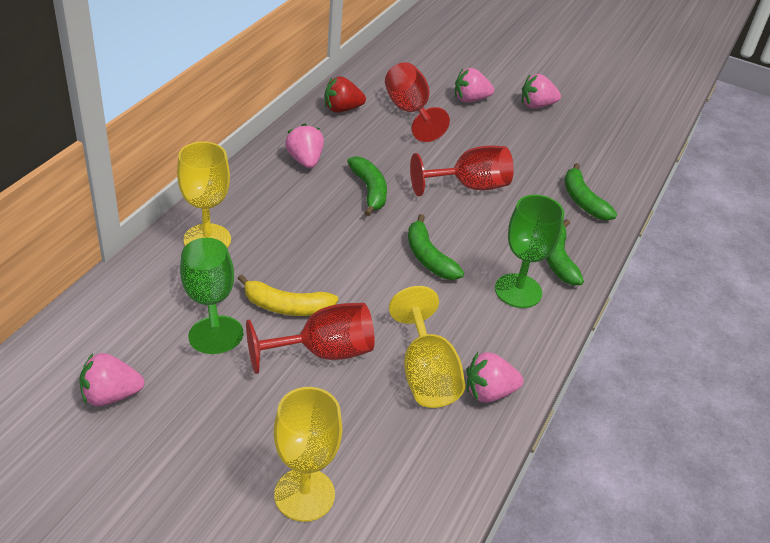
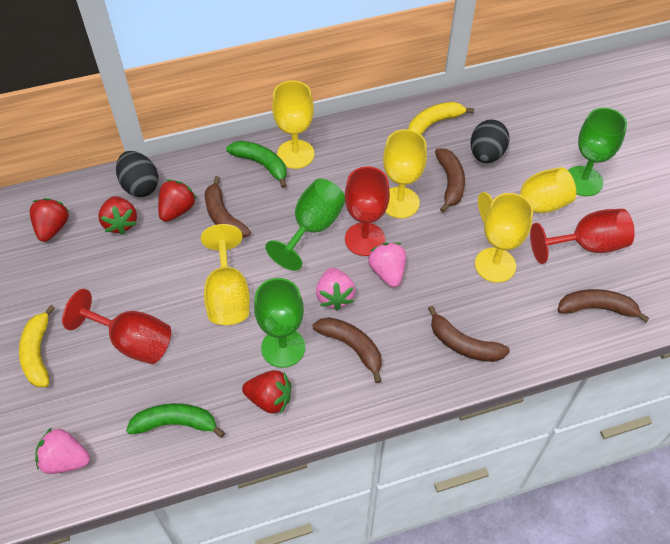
black egg: none = 0 -> [116,151,159,197] [471,119,510,163] = 2
brown banana: none = 0 -> [205,176,251,238] [313,317,382,383] [428,306,510,362] [435,149,465,212] [558,289,649,322] = 5
green banana: [347,156,387,216] [408,214,464,280] [546,219,584,285] [564,163,617,221] = 4 -> [126,403,225,438] [226,141,287,188] = 2
green goblet: [180,238,243,354] [495,195,564,308] = 2 -> [254,278,305,368] [265,179,345,271] [568,108,627,196] = 3
pink strawberry: [79,353,145,406] [285,123,324,168] [455,68,494,103] [466,352,524,403] [522,74,561,109] = 5 -> [35,427,90,474] [316,267,355,311] [368,242,406,287] = 3
red strawberry: [325,76,366,113] = 1 -> [30,198,70,242] [98,196,137,235] [158,180,197,222] [242,370,291,414] = 4
yellow banana: [238,274,338,316] = 1 -> [19,305,55,387] [409,102,474,135] = 2
yellow goblet: [177,142,231,248] [274,387,342,522] [389,286,465,408] = 3 -> [201,224,250,325] [272,80,314,169] [383,129,427,218] [475,193,533,283] [478,167,576,222] = 5

